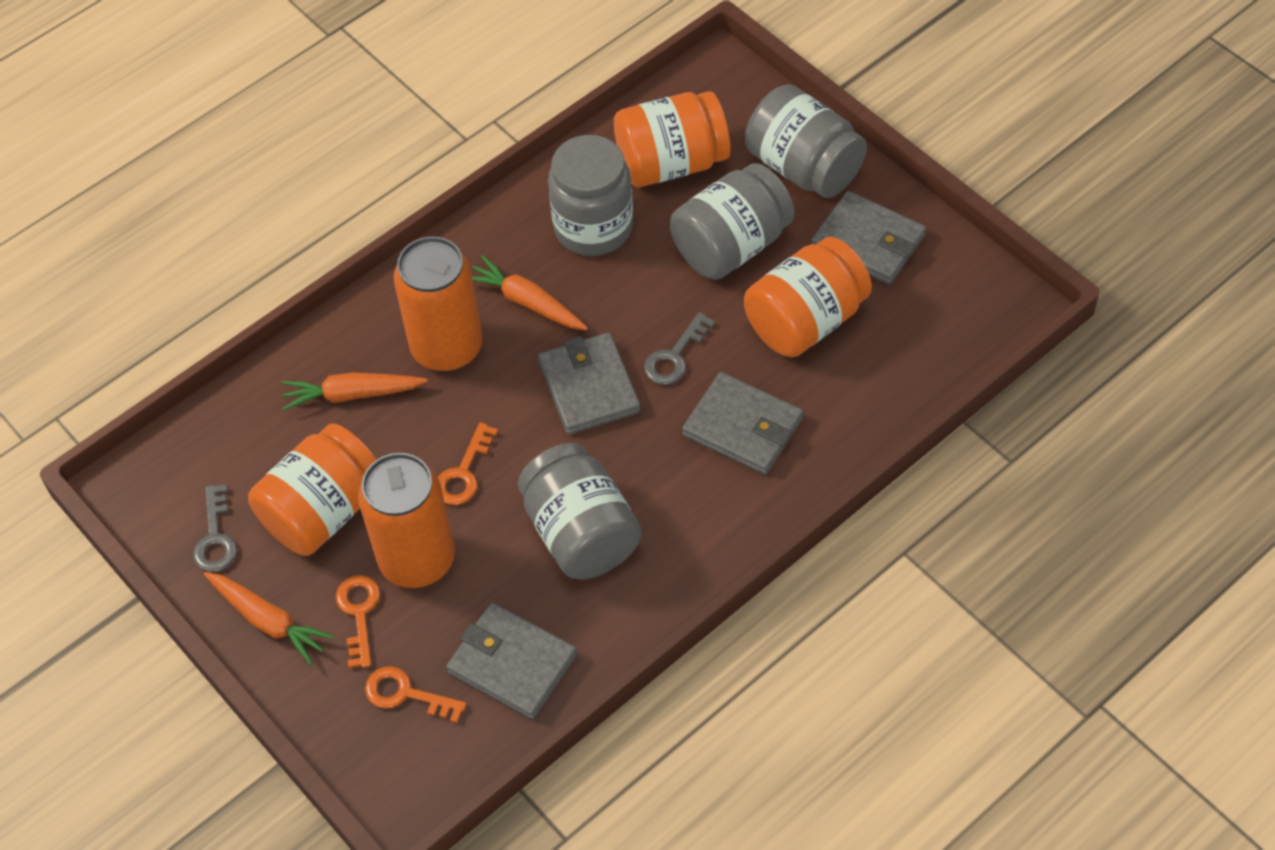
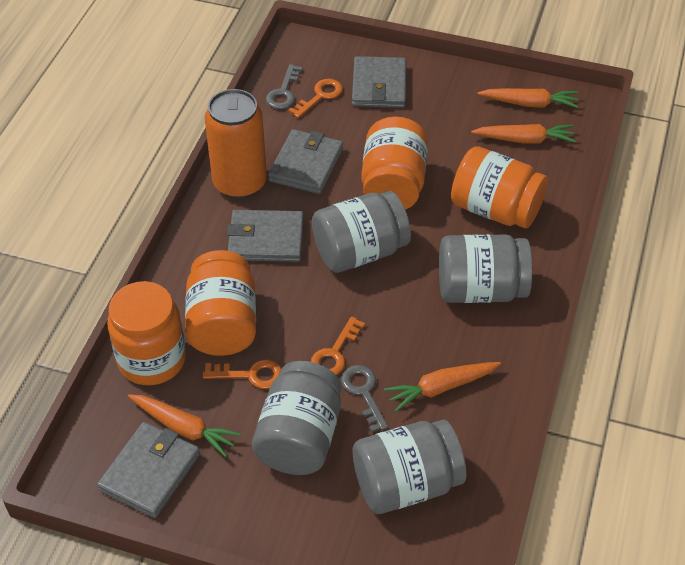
orange can: [358,453,455,588] [394,237,483,372] = 2 -> [205,89,267,199] = 1
orange carrot: [204,572,334,665] [282,372,428,410] [472,255,588,330] = 3 -> [128,394,241,457] [384,362,501,412] [471,124,576,144] [478,88,579,108] = 4
orange jar: [248,423,377,556] [614,91,730,187] [744,237,872,357] = 3 -> [107,281,186,385] [185,250,256,356] [361,117,428,210] [451,146,548,228] = 4

